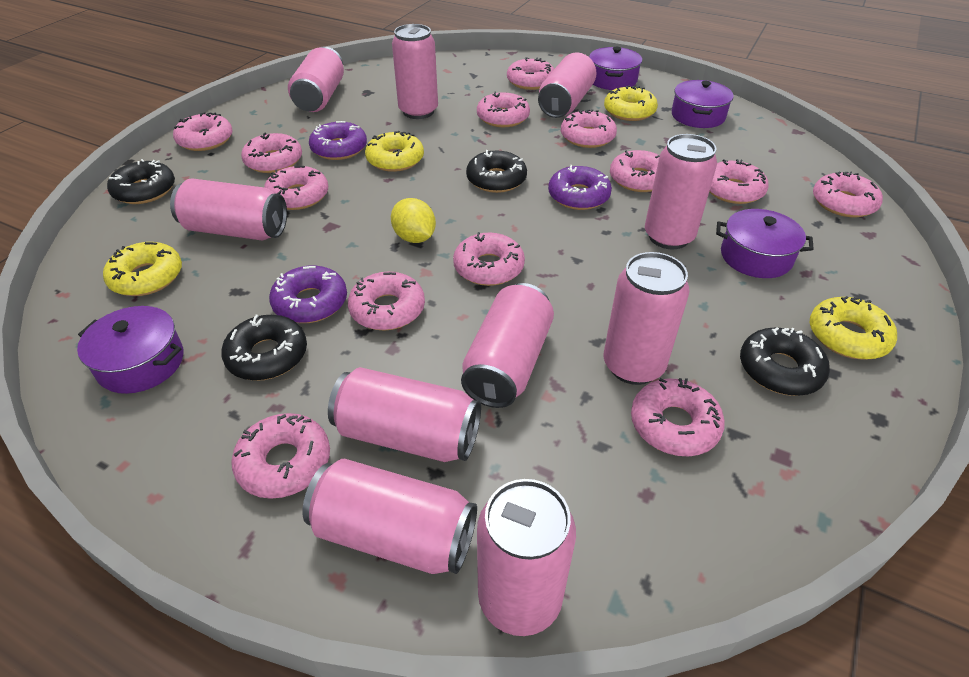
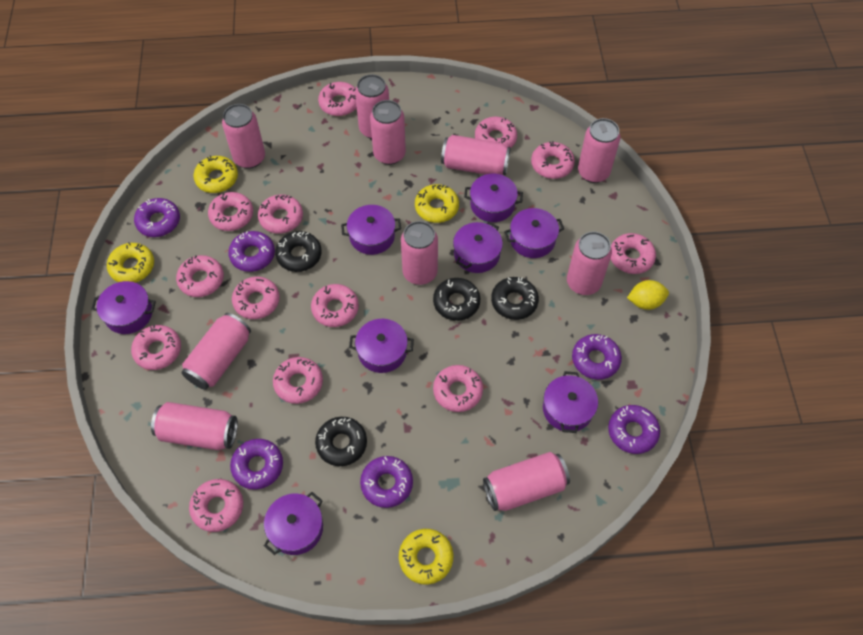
purple donut: [269,265,347,323] [309,121,367,160] [548,165,612,210] = 3 -> [134,198,180,237] [228,231,275,272] [230,439,283,490] [360,456,413,508] [572,334,622,380] [608,405,660,454] = 6
purple pot: [77,306,183,394] [589,47,642,90] [671,80,734,128] [716,209,814,278] = 4 -> [91,281,156,334] [264,492,323,555] [341,205,401,255] [349,319,414,373] [453,221,503,273] [464,174,523,222] [504,208,564,258] [543,371,598,433] = 8

